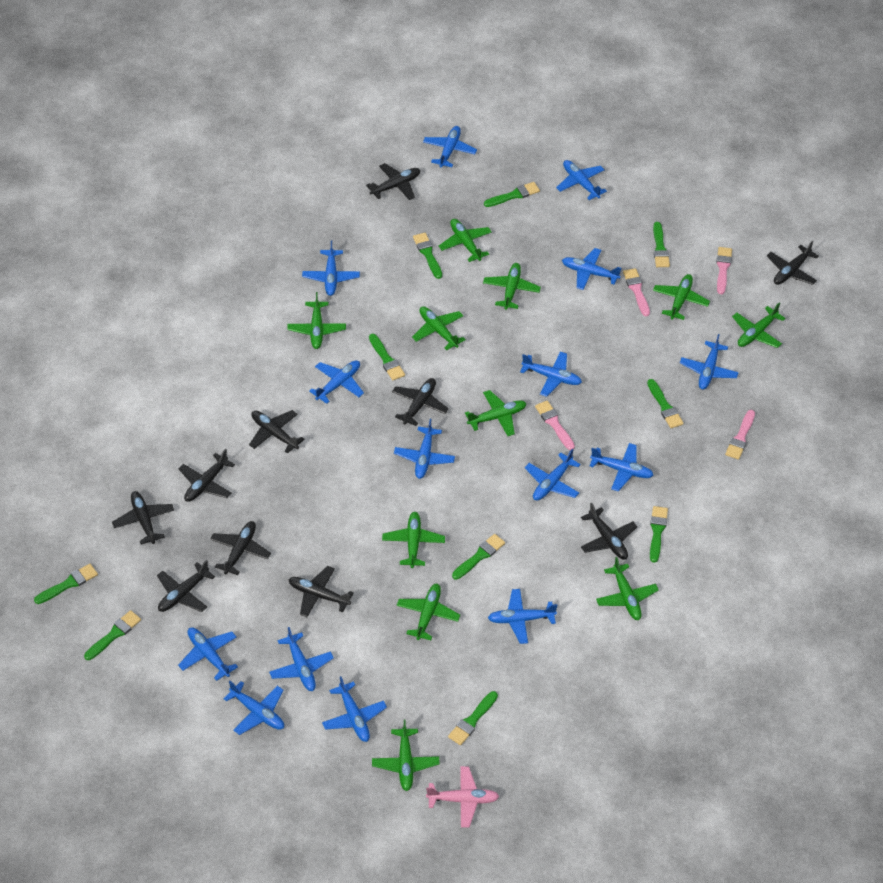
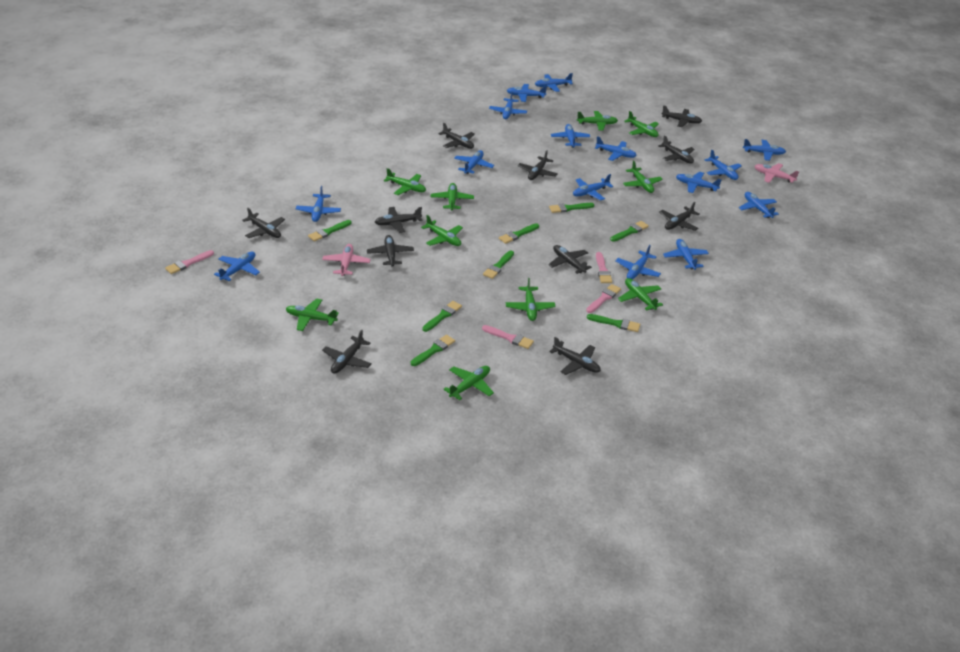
black plane: [112,491,174,544] [157,560,215,612] [179,449,235,502] [210,521,271,575] [249,410,305,453] [288,566,354,617] [366,163,420,200] [392,378,449,426] [581,503,637,560] [767,241,819,285] = 10 -> [242,208,285,238] [322,330,372,374] [367,235,414,267] [375,207,422,233] [439,123,475,149] [518,150,558,180] [548,245,592,274] [549,337,601,375] [658,135,695,164] [660,202,700,231] [662,105,702,127] = 11
green brush: [34,564,98,604] [84,610,141,660] [369,334,405,380] [413,233,442,279] [448,691,498,745] [452,534,505,580] [484,182,540,207] [647,379,684,428] [650,506,668,563] [653,222,670,267] = 10 -> [308,220,352,242] [411,335,455,366] [422,301,462,332] [483,251,514,279] [499,223,539,244] [549,203,595,213] [587,314,640,332] [610,221,649,242] = 8
green plane: [287,292,346,349] [372,720,440,791] [382,512,445,568] [397,584,460,640] [412,306,466,350] [439,219,492,262] [465,390,526,436] [483,263,541,310] [596,557,659,620] [653,274,710,320] [732,303,786,348] = 11 -> [286,299,339,331] [384,168,426,195] [421,215,463,246] [431,183,474,211] [443,366,494,400] [506,278,556,321] [577,111,618,131] [618,278,663,310] [623,161,663,193] [624,111,659,137] = 10
pink plane: [426,766,500,828] = 1 -> [322,244,371,276] [755,163,799,183] = 2

